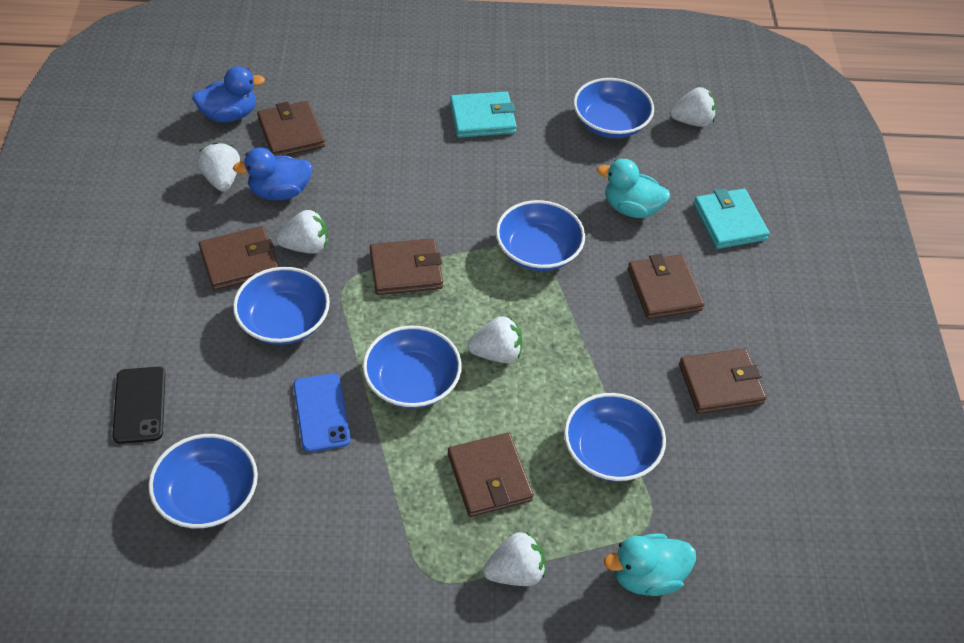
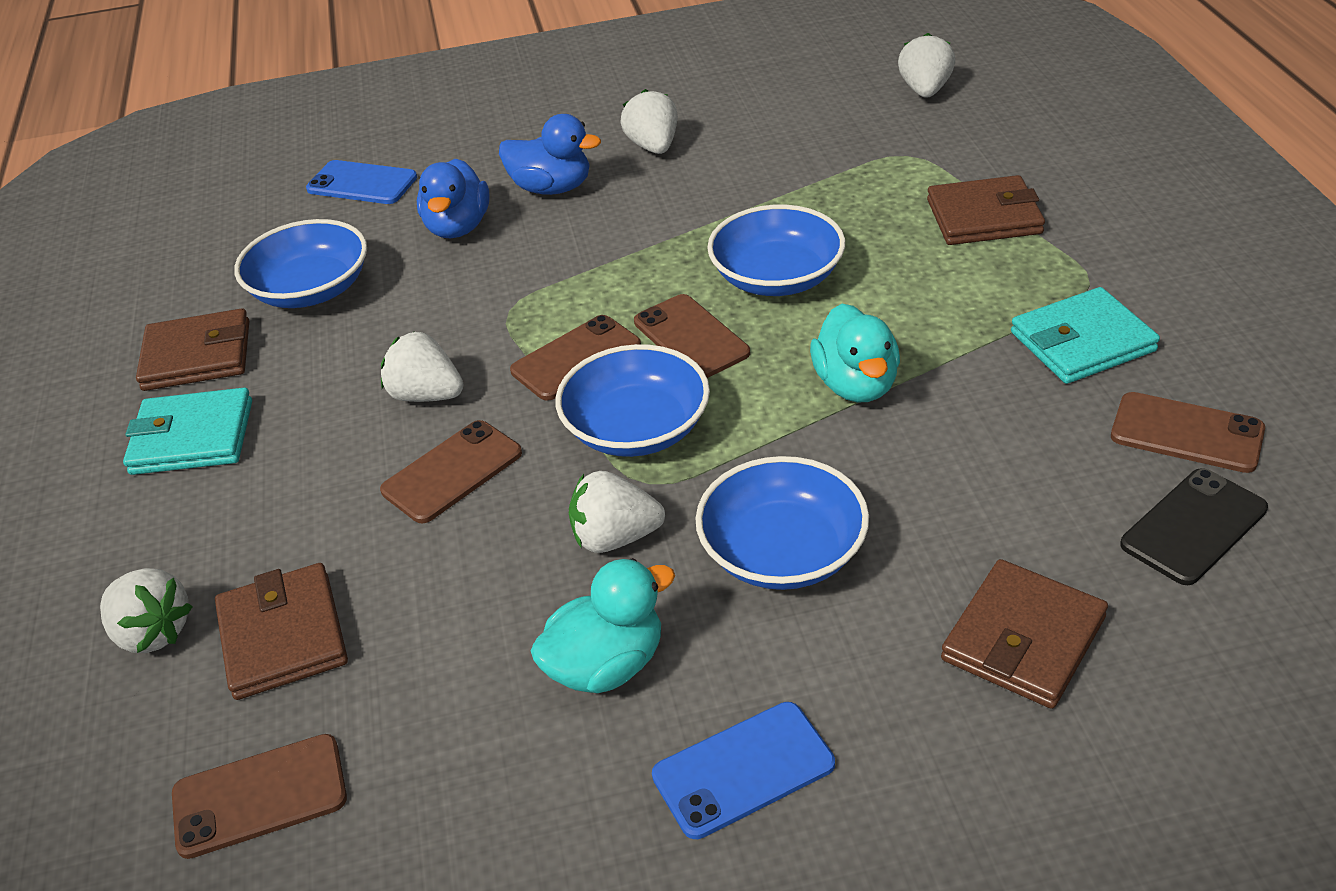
blue bowl: [148,434,258,528] [233,267,330,345] [363,326,462,409] [496,200,585,271] [564,393,666,482] [573,78,654,138] = 6 -> [234,219,367,308] [556,344,710,457] [695,456,869,590] [707,205,845,296] = 4
blue phone: [294,373,351,452] = 1 -> [306,160,417,204] [652,702,835,839] = 2
brown phone: none = 0 -> [172,734,347,859] [380,420,522,523] [510,315,641,401] [634,294,750,378] [1111,392,1265,473] = 5
brown wallet: [199,226,278,290] [257,101,325,156] [370,238,443,295] [448,433,533,517] [628,254,704,319] [679,348,767,414] = 6 -> [136,308,249,391] [215,563,348,700] [927,175,1045,245] [941,559,1108,709] = 4

